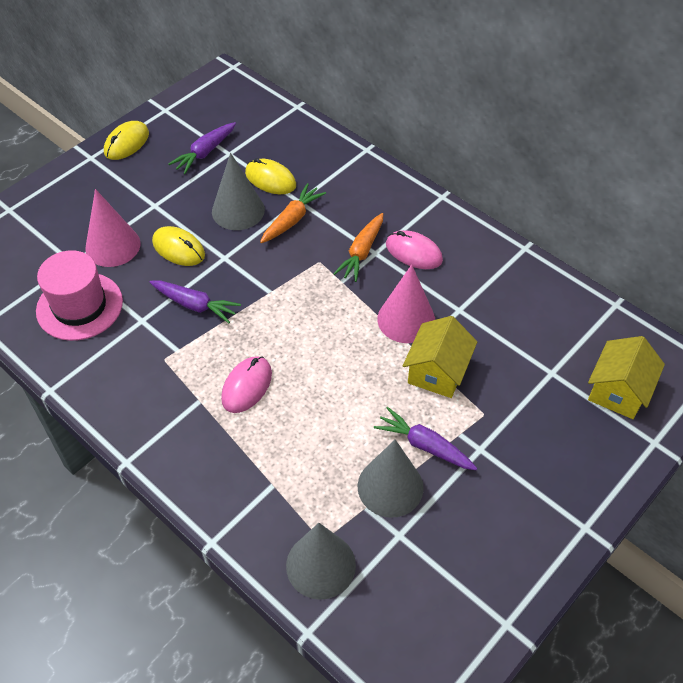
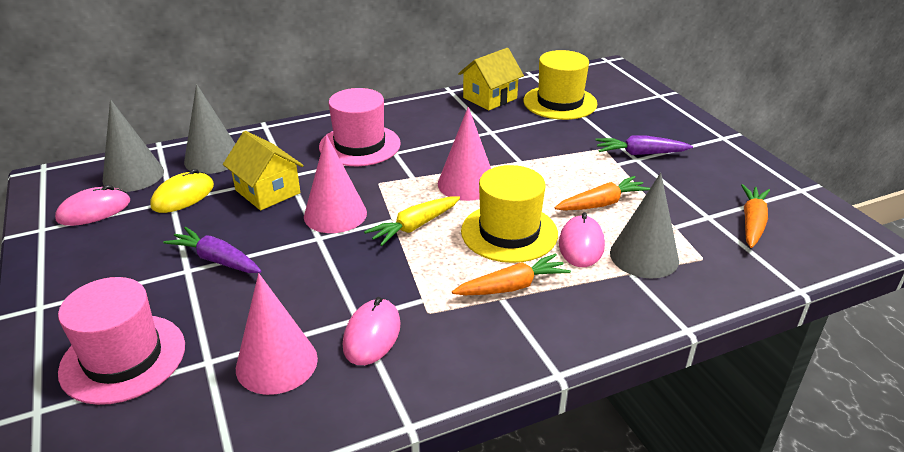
orange carrot: [260,183,326,243] [333,213,383,282] = 2 -> [452,254,571,295] [554,176,650,211] [741,184,770,248] = 3
pink cone: [85,189,140,267] [377,265,435,343] = 2 -> [236,273,318,395] [304,134,367,233] [438,107,491,201] = 3
pink hat: [36,250,123,341] = 1 -> [58,277,185,405] [319,88,401,166] = 2
pink mouse: [221,356,272,413] [386,230,443,269] = 2 -> [55,185,130,226] [343,297,401,365] [559,212,605,267] = 3
purple carrot: [150,280,241,323] [168,122,236,174] [374,407,477,470] = 3 -> [163,227,262,273] [595,135,693,155] = 2
yellow carrot: none = 0 -> [364,196,460,246] = 1
yellow hat: none = 0 -> [461,165,558,263] [523,50,597,120] = 2
yellow mouse: [104,121,149,160] [152,226,205,266] [245,158,296,194] = 3 -> [151,169,214,213] = 1

